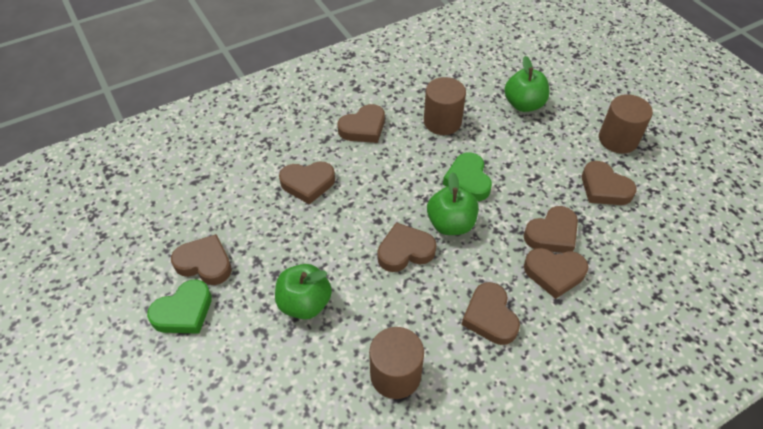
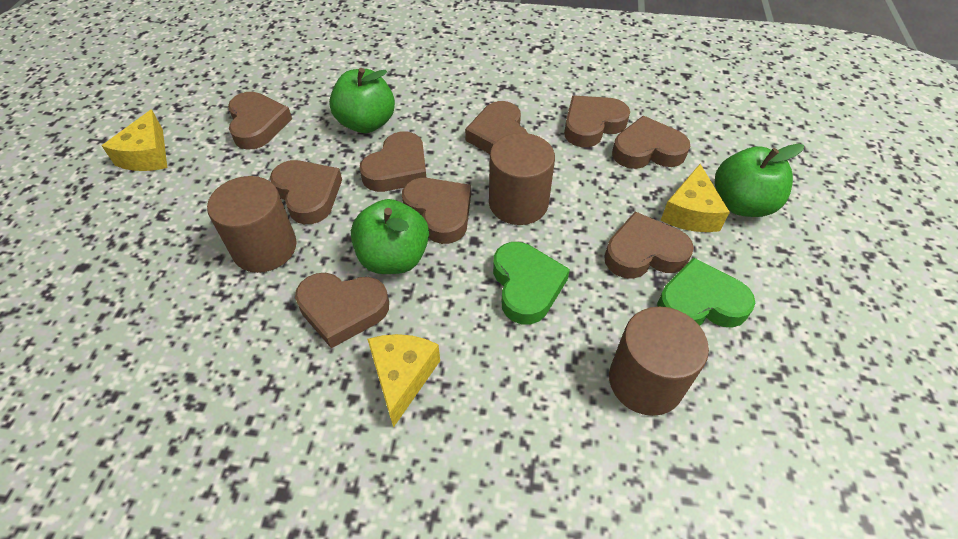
brown heart: [171,234,232,285] [279,161,335,205] [338,104,385,143] [378,222,437,272] [462,282,520,345] [524,206,578,253] [524,248,589,299] [582,161,637,205] = 8 -> [228,92,292,150] [270,160,342,224] [295,273,389,348] [359,131,426,192] [402,178,471,244] [465,101,527,154] [564,96,630,147] [604,212,694,279] [612,116,690,169] = 9
yellow cheese: none = 0 -> [102,109,167,171] [367,334,440,428] [660,164,730,232] = 3

